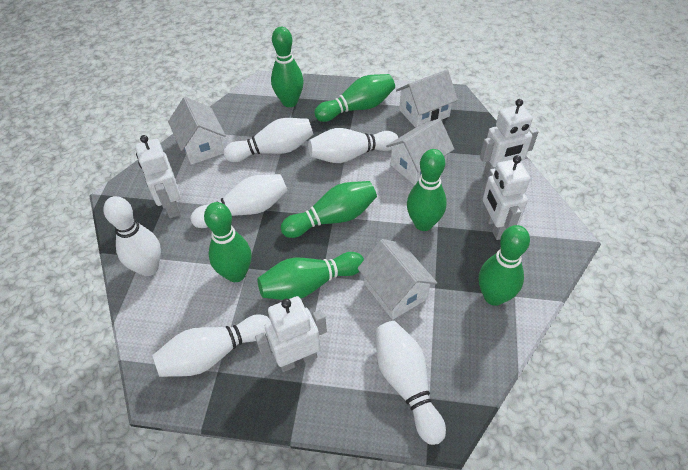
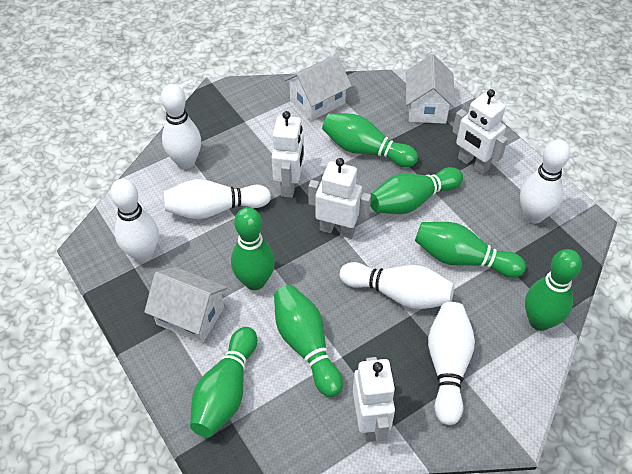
white house: [168,97,226,165] [358,239,437,320] [386,118,454,185] [396,70,458,128] = 4 -> [144,267,227,343] [284,54,352,121] [406,54,455,124] = 3

